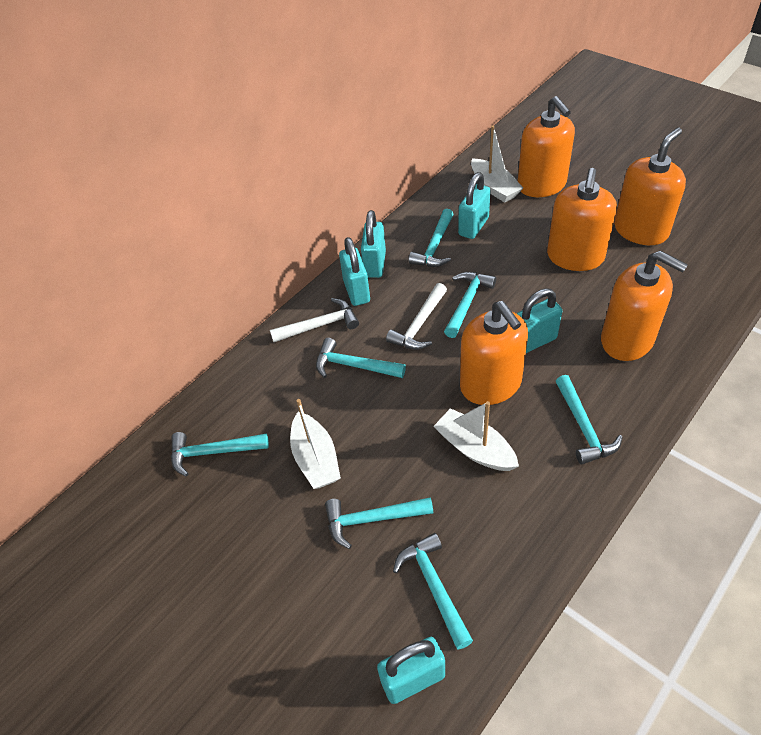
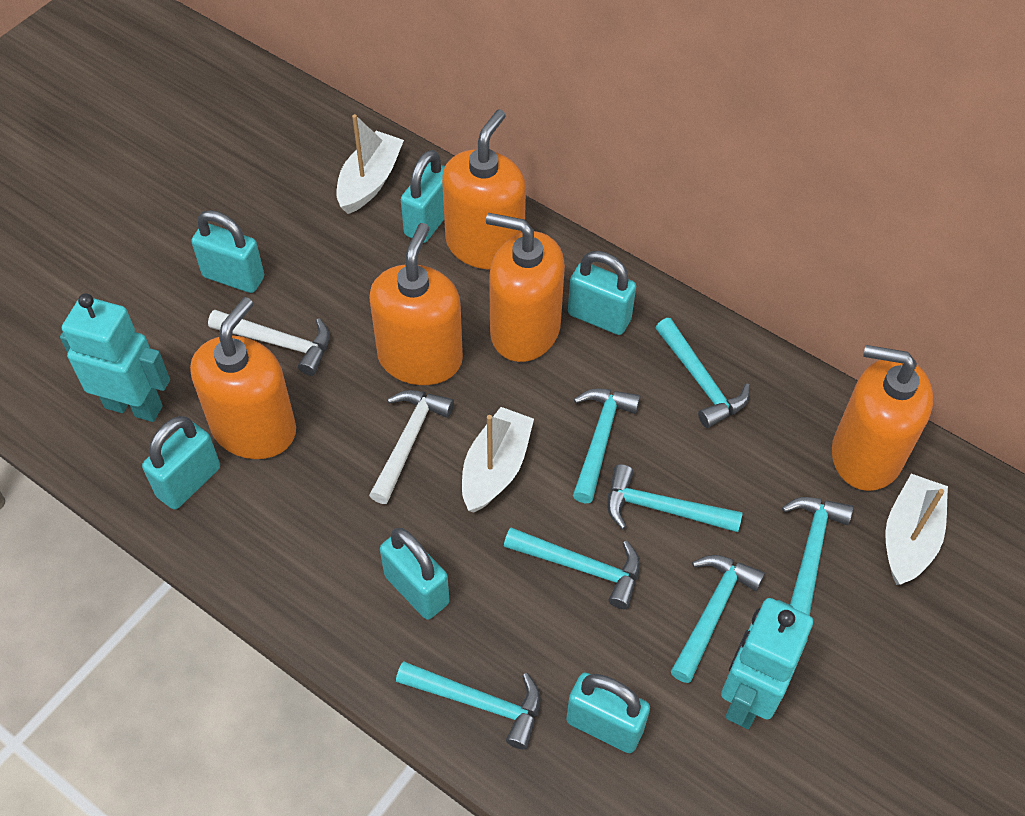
turquoise padlock: [339,237,370,306] [361,210,386,278] [377,637,445,704] [458,172,491,239] [516,288,562,353] = 5 -> [142,416,220,509] [191,210,264,293] [380,528,450,620] [401,150,445,243] [566,673,650,753] [568,251,636,335] = 6
turquoise robot: none = 0 -> [60,293,170,422] [721,598,813,729] = 2

